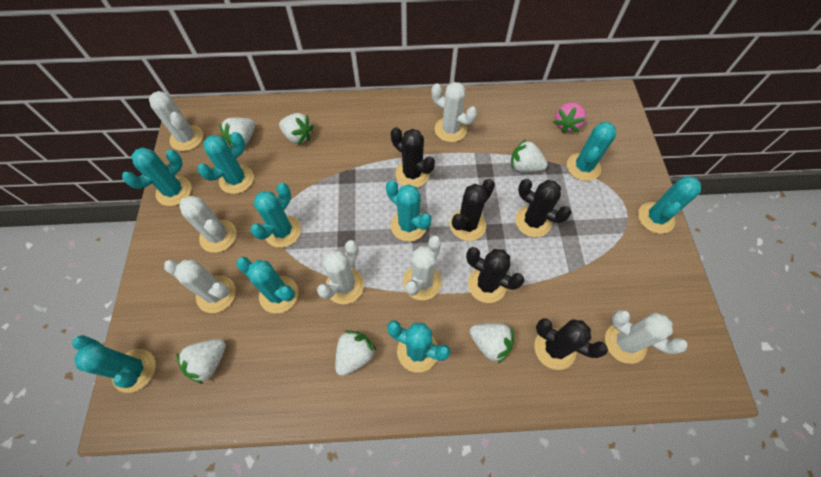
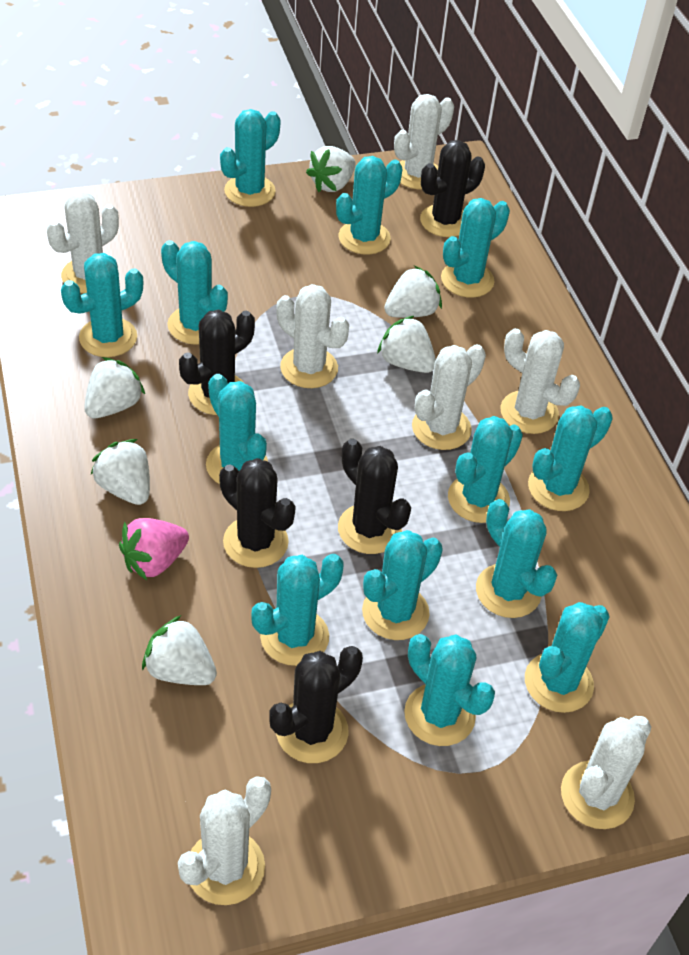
turquoise cactus: [72,335,156,393] [122,147,191,206] [198,132,254,194] [236,257,298,314] [250,183,301,248] [386,180,432,242] [387,320,451,373] [567,122,616,181] [638,176,701,234] = 9 -> [61,253,143,357] [161,240,228,345] [206,374,268,484] [220,109,281,207] [251,554,343,666] [336,156,402,255] [362,530,443,640] [404,634,495,746] [441,198,510,298] [448,416,523,523] [476,499,557,618] [525,602,610,713] [528,405,613,511] = 13

